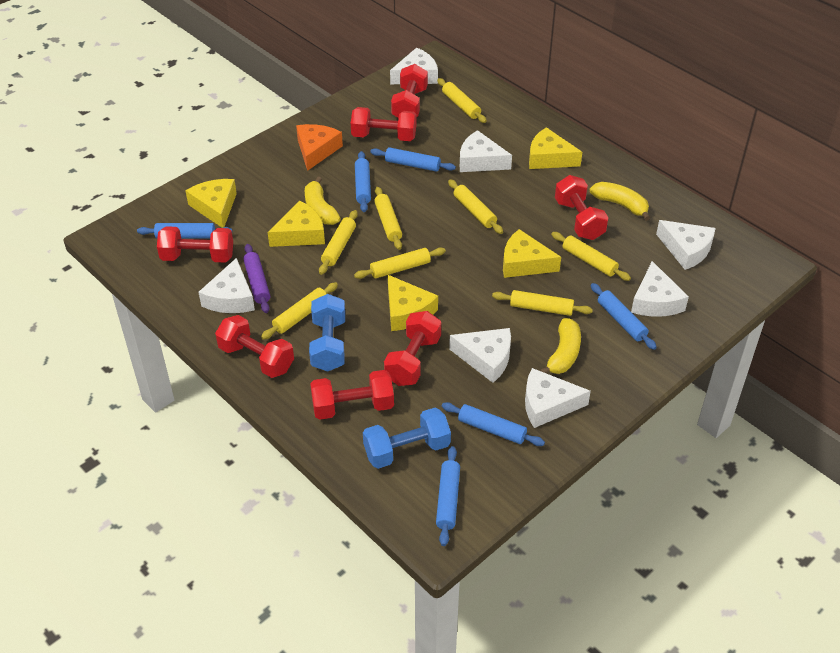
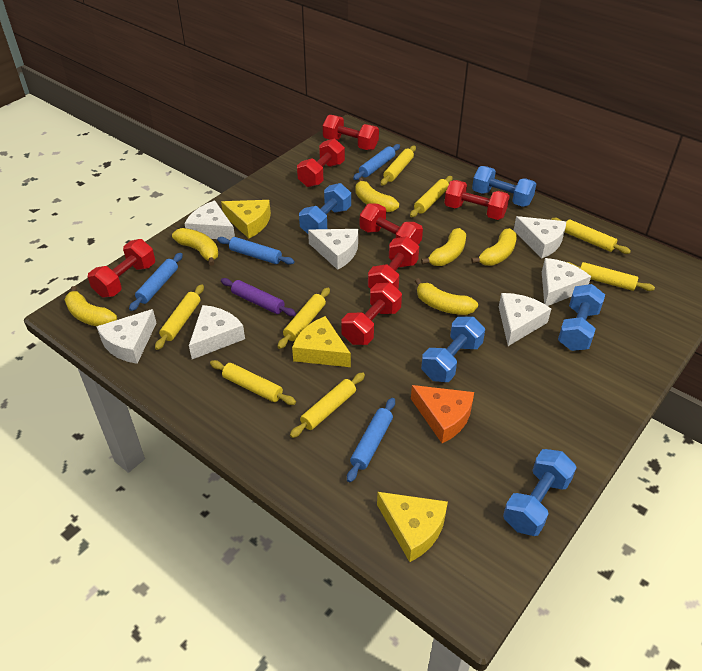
blue dumbbell: [309,294,345,372] [363,408,451,469] = 2 -> [299,183,351,234] [421,317,485,382] [472,166,536,207] [503,449,577,536] [558,284,605,351] = 5
blue rolling pin: [137,223,232,239] [355,151,371,212] [370,147,456,172] [436,446,460,546] [441,402,545,446] [591,283,657,350] = 6 -> [129,253,183,311] [217,237,294,265] [347,398,395,482] [353,144,400,180] = 4
yellow banana: [305,177,341,225] [539,318,581,374] [590,182,650,221] = 3 -> [65,286,117,326] [172,228,219,266] [355,178,399,212] [415,278,478,315] [421,228,466,266] [471,228,517,266] = 6
yellow cheese: [185,179,237,228] [268,201,325,247] [388,275,438,331] [503,229,561,278] [529,127,582,169] = 5 -> [221,200,271,238] [292,316,351,367] [377,492,448,562] = 3

